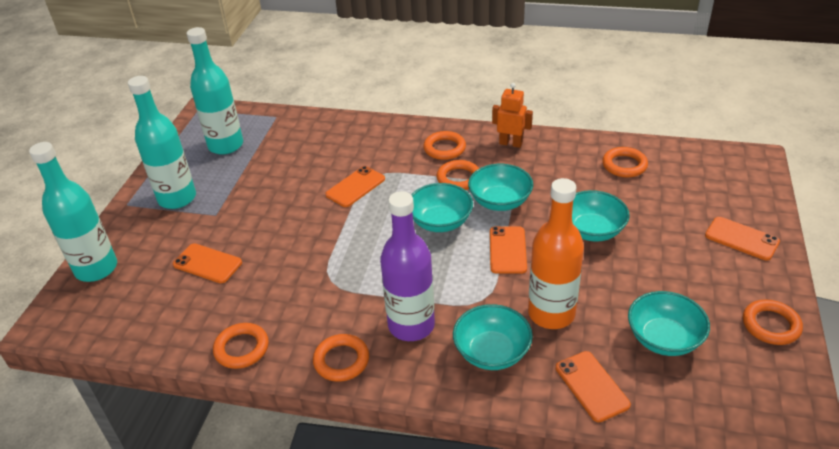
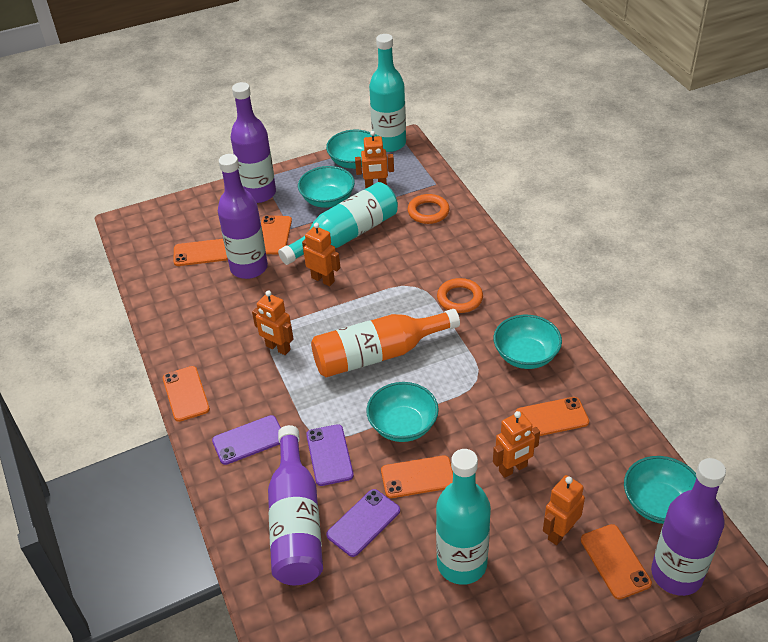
orange phone: [173,243,242,283] [325,166,385,207] [490,226,527,274] [556,351,631,422] [705,217,780,261] = 5 -> [163,366,210,422] [173,239,228,266] [261,216,292,254] [381,455,453,498] [516,397,589,436] [581,524,652,600] = 6
orange ring: [213,323,269,369] [313,334,369,382] [423,131,466,160] [437,160,479,190] [602,147,648,178] [743,299,803,345] = 6 -> [408,194,449,224] [437,278,483,313] = 2
orange robot: [492,83,533,148] = 1 -> [252,291,293,355] [302,223,340,286] [355,131,394,189] [493,411,540,478] [543,475,585,545] = 5
purple bottle: [380,191,435,341] = 1 -> [218,154,268,279] [231,82,276,203] [268,425,323,585] [651,458,726,596] = 4
purple phone: none = 0 -> [212,415,281,465] [306,424,354,486] [326,489,400,557] = 3

